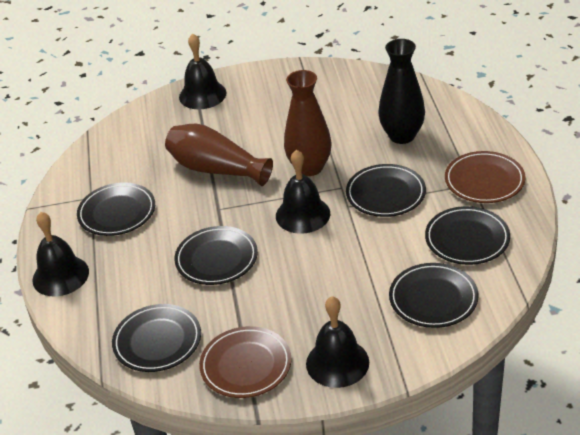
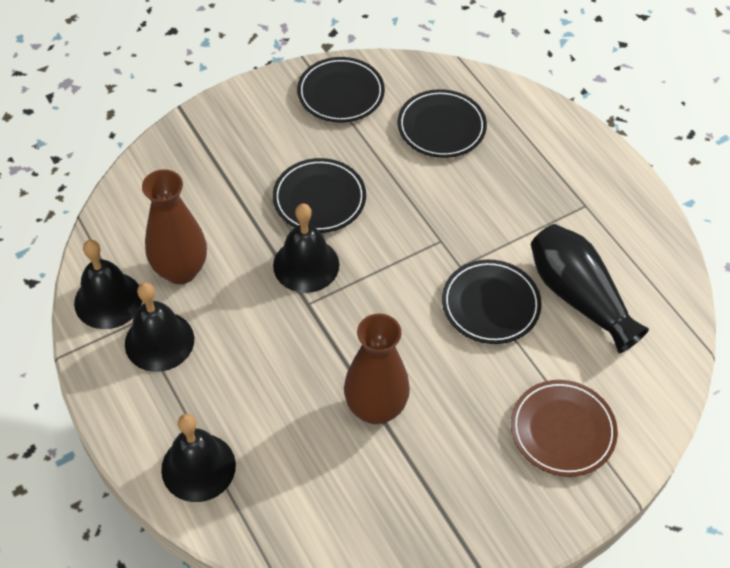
black plate: [77,182,155,236] [112,304,201,372] [174,226,258,285] [346,164,426,217] [389,263,479,328] [425,206,510,265] = 6 -> [273,158,366,233] [297,57,385,122] [398,89,487,158] [442,260,542,344] = 4
brown plate: [199,326,292,398] [445,151,525,203] = 2 -> [511,380,618,477] = 1

